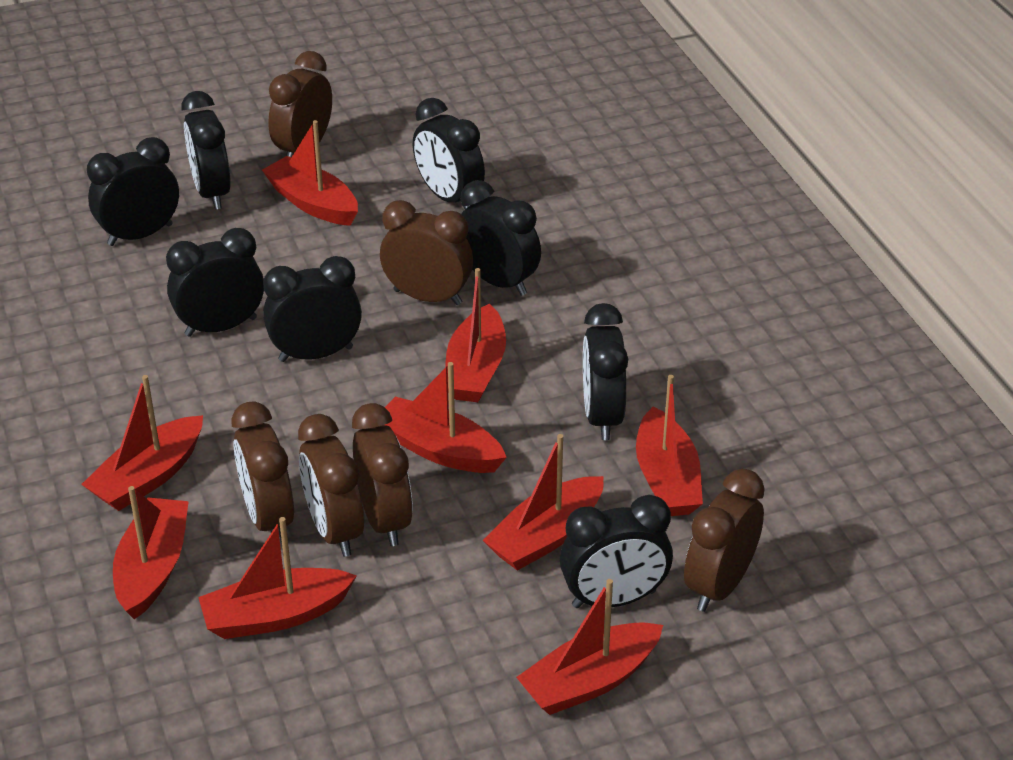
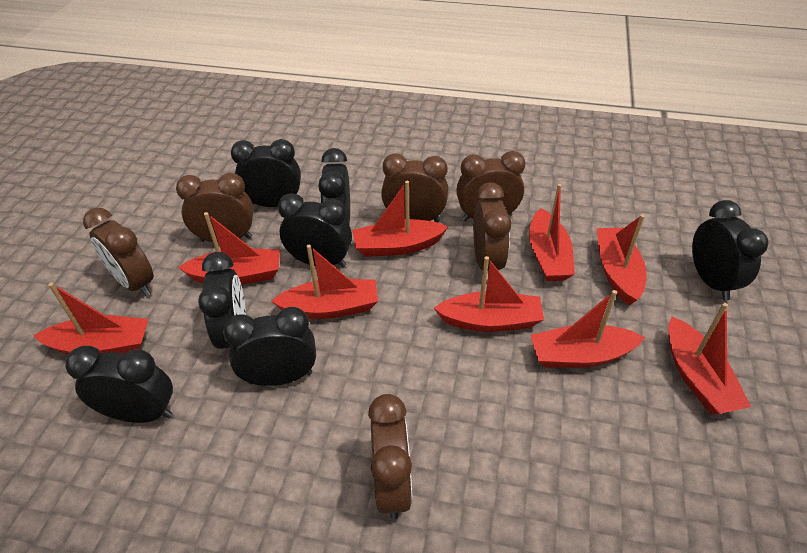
black clock: [87,137,179,246] [166,228,264,337] [181,91,231,210] [263,256,362,362] [413,98,485,209] [460,180,541,296] [560,495,673,608] [583,303,628,440] = 8 -> [65,346,173,423] [198,252,246,355] [223,307,316,386] [231,139,301,207] [278,193,352,267] [318,148,350,224] [692,200,768,300] = 7

